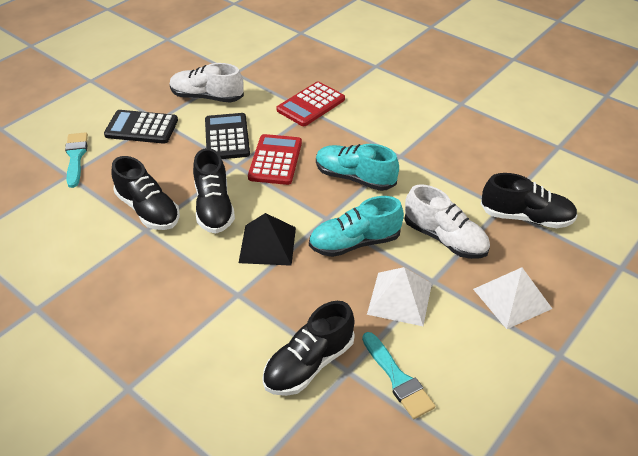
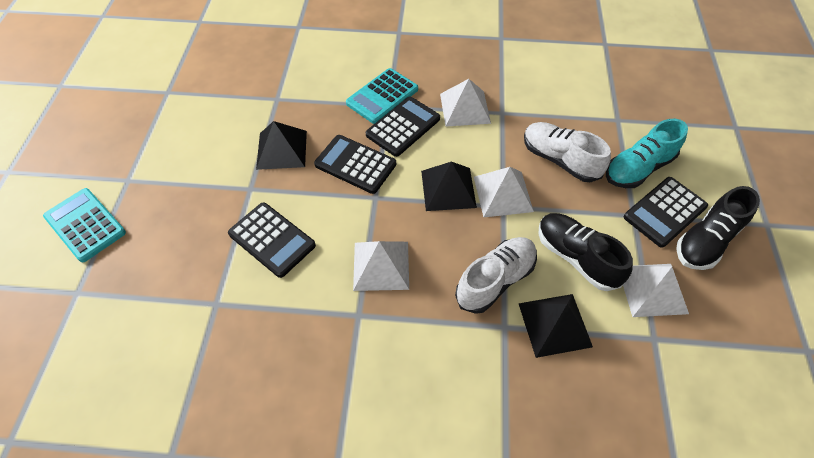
black calculator: [104,110,178,144] [205,113,250,159] = 2 -> [228,202,316,278] [314,135,396,194] [366,97,440,157] [624,177,708,248] = 4
black pyramid: [239,213,296,266] = 1 -> [256,121,307,170] [421,162,477,211] [518,294,593,358] = 3
black shoe: [112,156,180,230] [193,148,235,233] [262,301,355,396] [480,173,578,228] = 4 -> [539,213,633,291] [676,186,760,270] = 2
red calculator: [248,134,302,185] [276,82,345,126] = 2 -> none = 0
turquoise brush: [65,132,88,188] [362,332,435,419] = 2 -> none = 0
turquoise calculator: none = 0 -> [43,188,126,262] [346,68,418,124] = 2
turquoise shoe: [309,196,404,257] [316,144,399,191] = 2 -> [606,119,688,188] = 1
white pyramid: [367,267,432,326] [473,267,552,329] = 2 -> [353,241,409,291] [440,79,491,127] [474,167,534,217] [623,264,689,317] = 4

